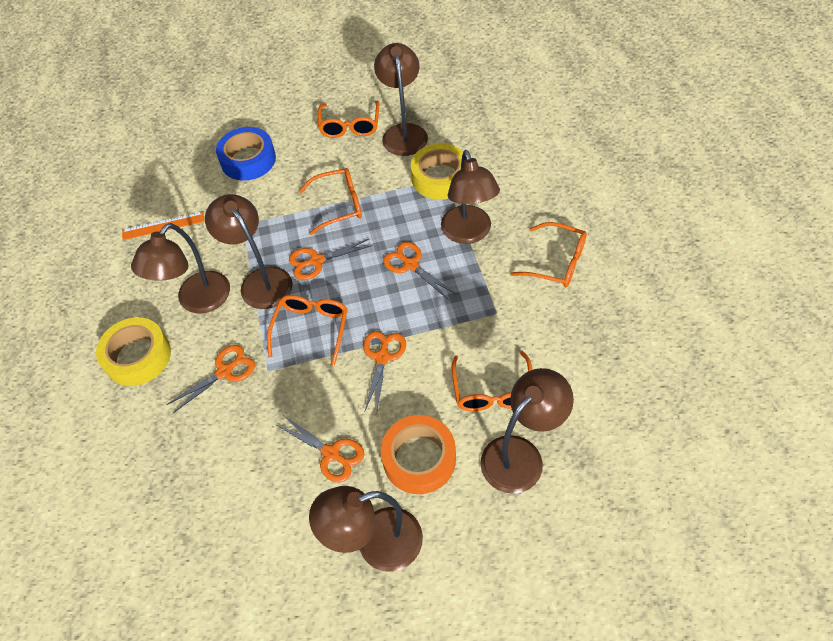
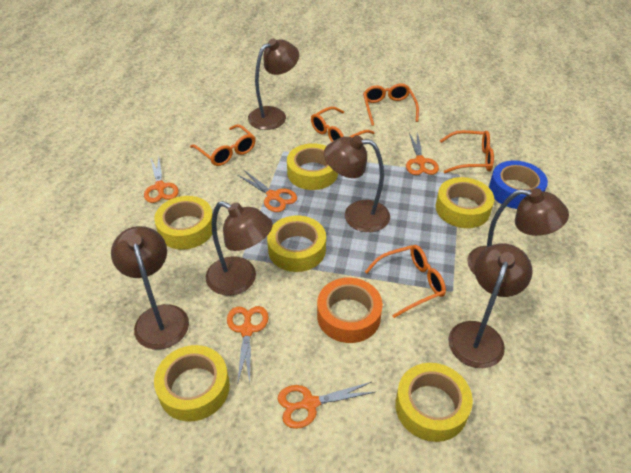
orange ruler: [122,211,205,240] = 1 -> none = 0
yellow tape: [96,317,171,386] [411,143,463,200] = 2 -> [154,196,213,250] [154,345,230,421] [267,215,326,272] [287,143,338,190] [395,363,473,442] [436,177,494,228] = 6

